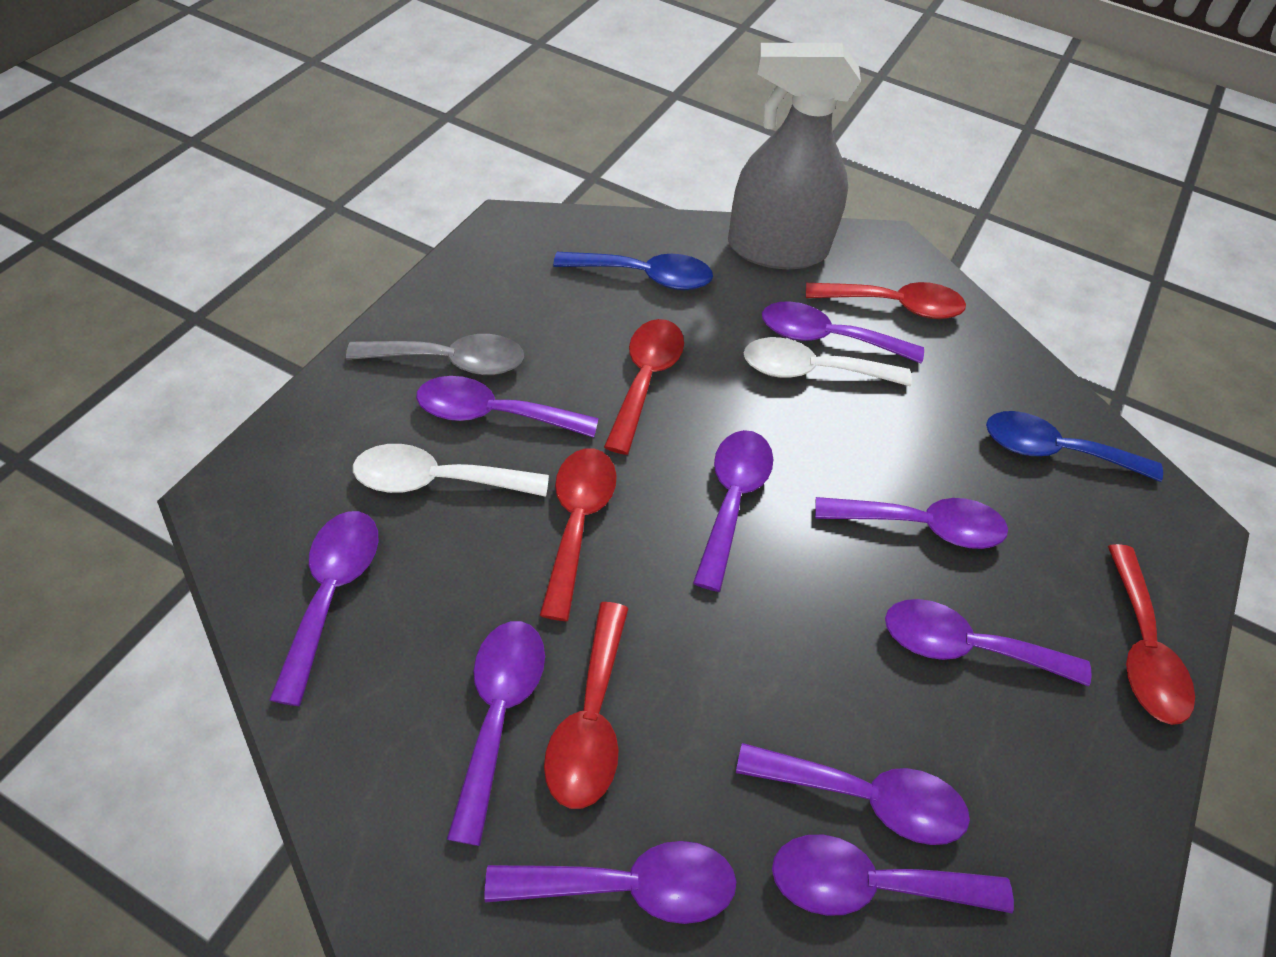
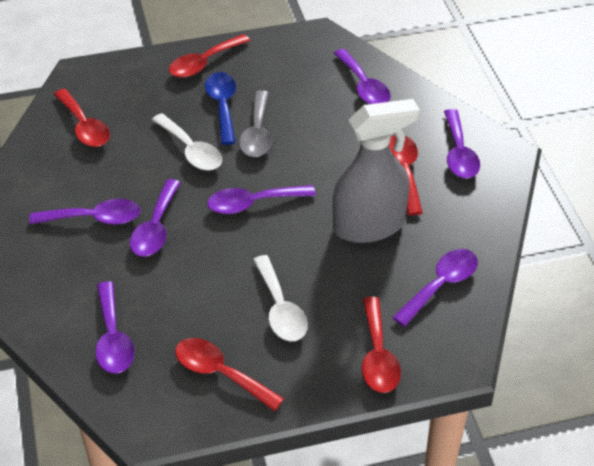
blue spoon: [553,252,713,290] [986,411,1163,482] = 2 -> [205,72,236,145] = 1
purple spoon: [269,511,379,706] [416,376,599,438] [447,621,545,846] [484,841,736,924] [693,430,773,592] [736,743,970,845] [762,301,924,364] [772,835,1014,916] [815,497,1008,549] [885,599,1092,687] = 10 -> [29,199,141,225] [96,281,134,373] [130,179,181,257] [207,185,316,214] [334,49,391,104] [392,249,478,327] [444,109,480,178] = 7

